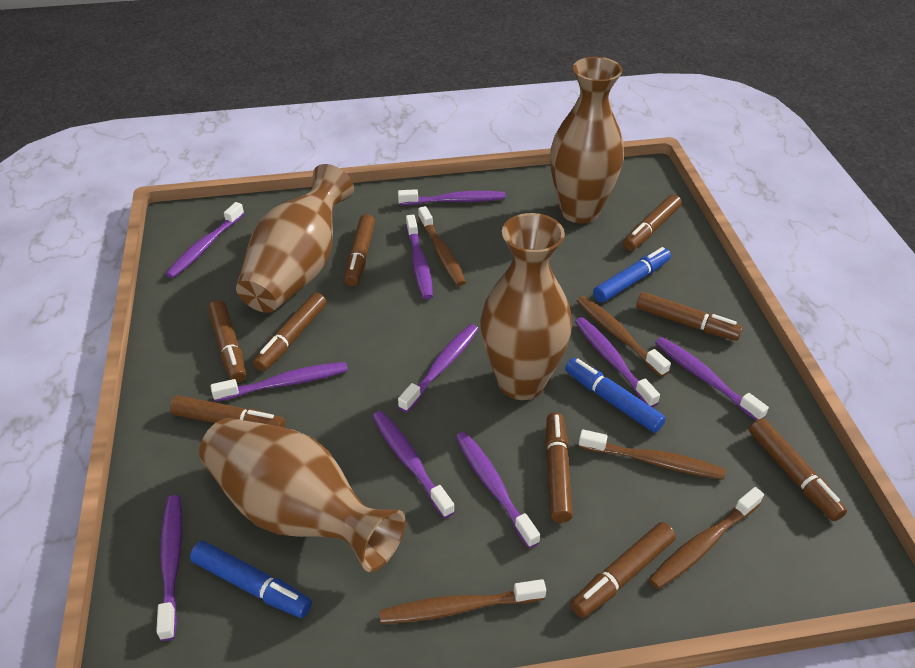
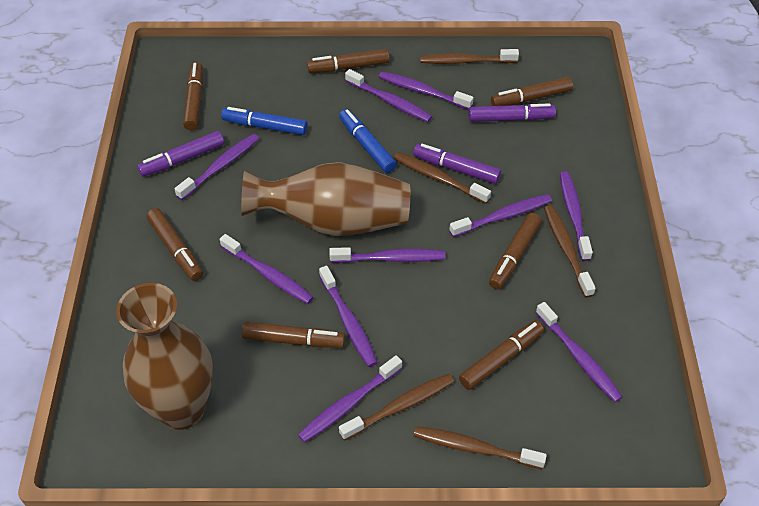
blue marker: [190,541,312,618] [565,358,666,433] [593,247,671,303] = 3 -> [221,107,308,135] [339,109,397,173] = 2
brown marker: [170,395,285,428] [208,300,246,383] [253,293,326,371] [344,214,375,286] [545,412,573,523] [570,522,676,618] [623,194,682,251] [636,292,743,341] [749,418,847,521] = 9 -> [146,208,203,281] [183,62,203,130] [242,322,345,348] [307,49,390,73] [459,320,544,390] [489,213,542,289] [491,77,573,106] = 7
brown vase: [199,418,406,572] [236,164,354,313] [480,213,572,400] [550,57,624,224] = 4 -> [116,283,213,430] [241,162,411,236] = 2
purple marker: none = 0 -> [137,131,224,177] [413,144,501,184] [469,103,556,122] = 3

